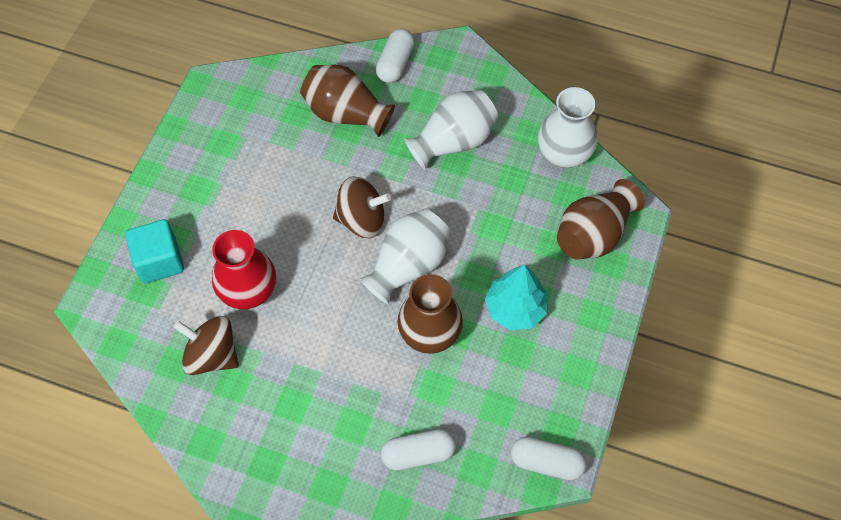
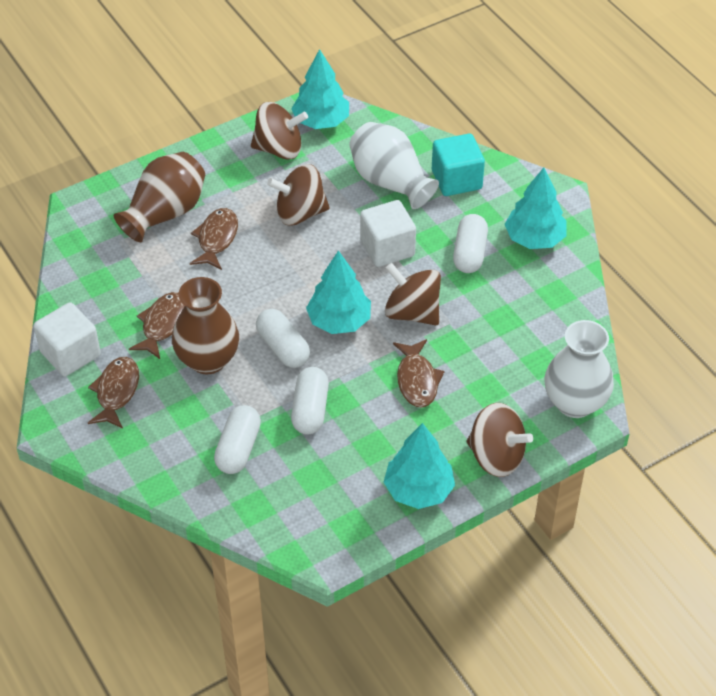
brown fish: none = 0 -> [88,357,139,429] [129,292,185,359] [190,208,238,270] [393,339,444,408] = 4
brown spinning top: [173,316,239,375] [333,176,391,238] = 2 -> [251,102,308,160] [267,164,330,226] [385,263,441,325] [467,403,533,477] = 4
brown vase: [300,64,395,137] [397,274,463,354] [557,179,645,260] = 3 -> [114,152,205,242] [172,277,239,375] = 2
red vase: [212,230,276,309] = 1 -> none = 0
turquoise tree: [485,264,548,330] = 1 -> [291,49,349,129] [306,250,371,334] [384,423,455,509] [504,167,567,249] = 4
white capsule: [376,28,415,83] [381,429,456,471] [511,437,587,480] = 3 -> [214,405,261,474] [256,309,310,368] [291,367,329,435] [453,214,488,273] = 4
white cube: none = 0 -> [34,302,101,376] [360,200,416,267] = 2
white vase: [359,209,450,305] [404,90,498,169] [538,87,598,169] = 3 -> [349,122,439,209] [544,320,614,418] = 2

